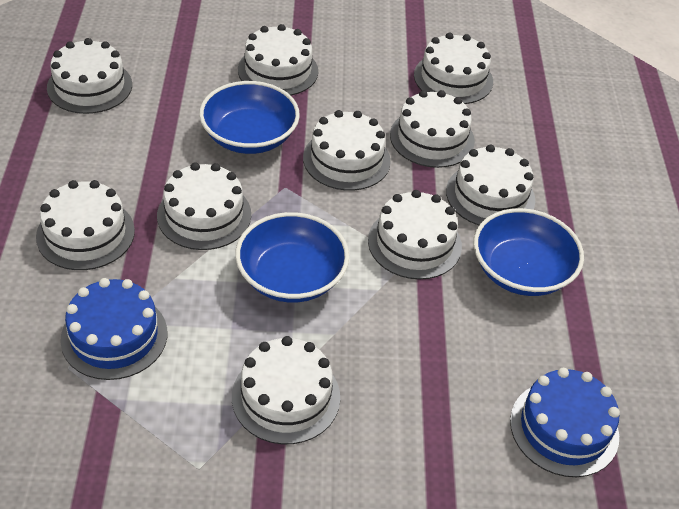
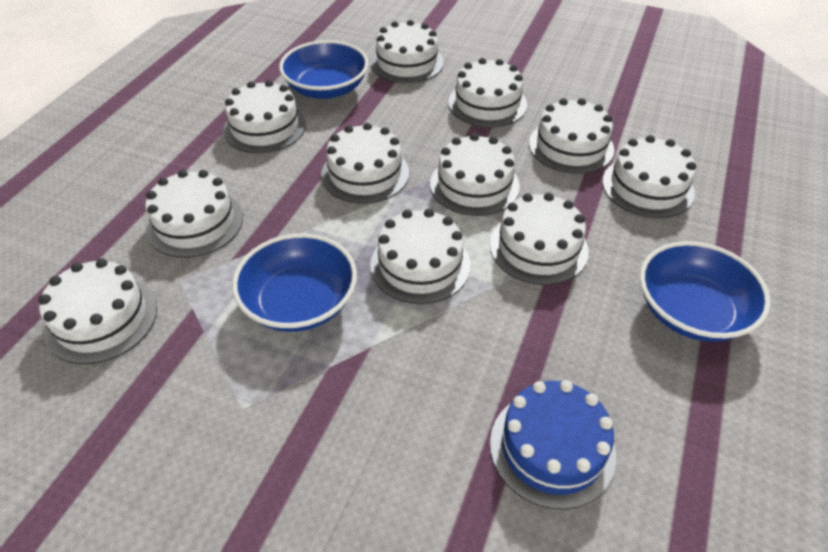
blue cake: [60,278,167,380] [510,368,620,477] = 2 -> [490,380,616,509] = 1
white cake: [36,180,135,270] [47,38,132,114] [157,162,251,250] [232,336,340,444] [238,24,318,96] [303,110,391,191] [368,190,462,280] [390,90,475,168] [414,32,493,104] [446,145,535,226] = 10 -> [38,258,157,364] [145,170,243,258] [223,80,306,153] [321,123,409,204] [370,209,470,304] [371,20,444,83] [430,133,520,216] [449,58,527,127] [490,193,589,285] [529,98,614,174] [602,135,696,218] = 11

